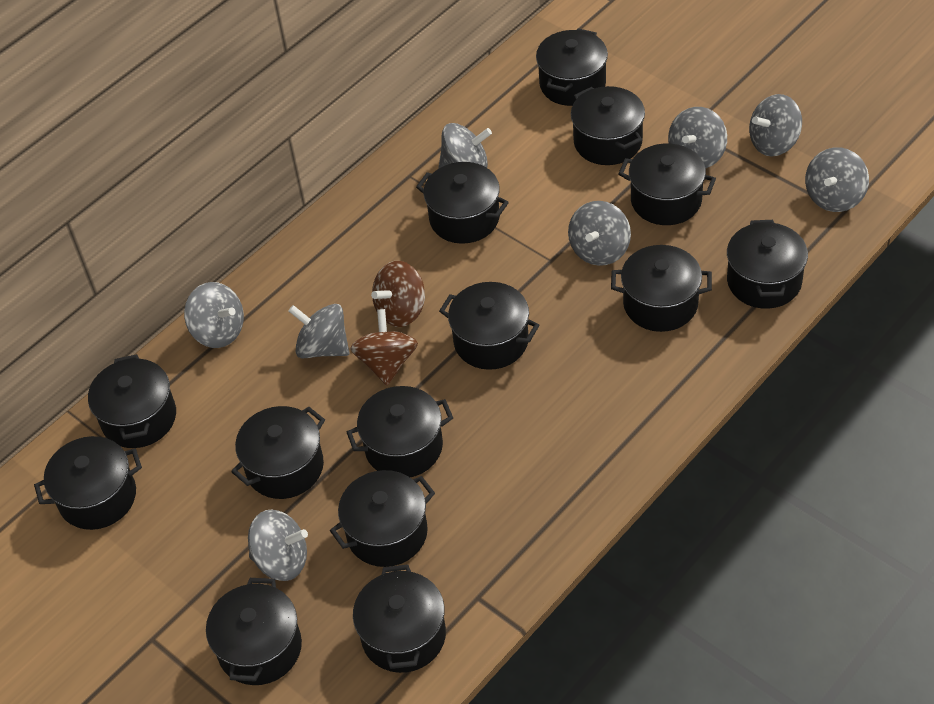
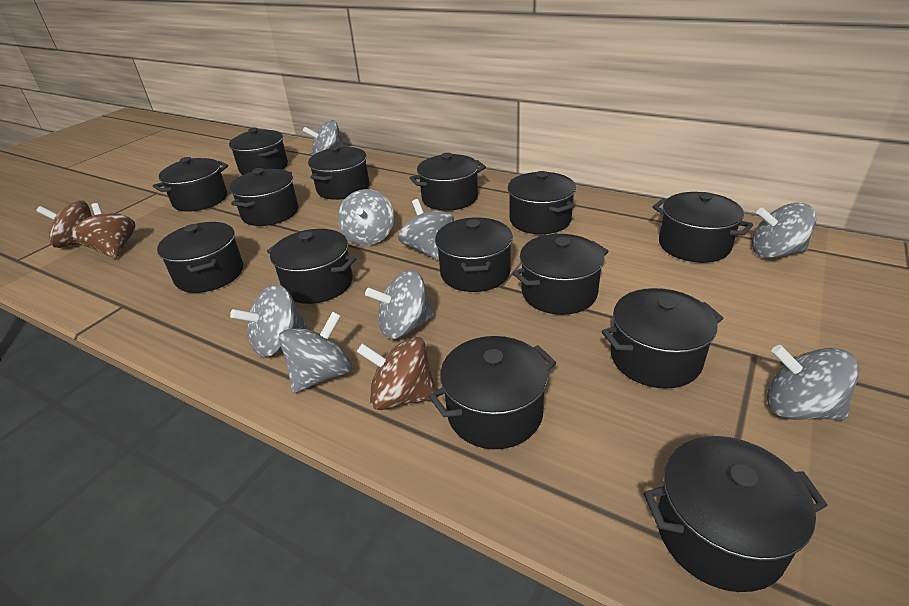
brown spinning top: [350,309,418,386] [371,261,425,327] = 2 -> [36,200,92,248] [72,203,135,259] [357,337,436,410] = 3

